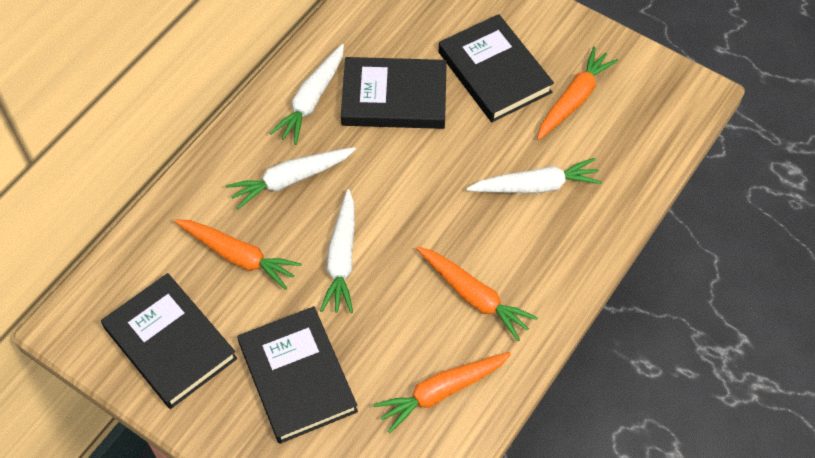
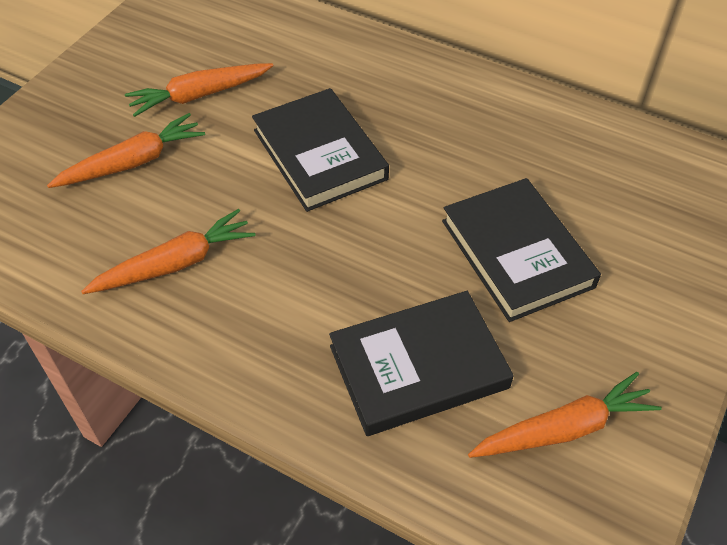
black book: [101,273,237,409] [237,306,358,444] [341,57,447,129] [439,14,554,122] = 4 -> [252,88,389,212] [329,291,514,436] [442,178,601,322] = 3
white carrot: [226,147,356,210] [270,44,344,145] [320,189,355,313] [466,158,602,193] = 4 -> none = 0

